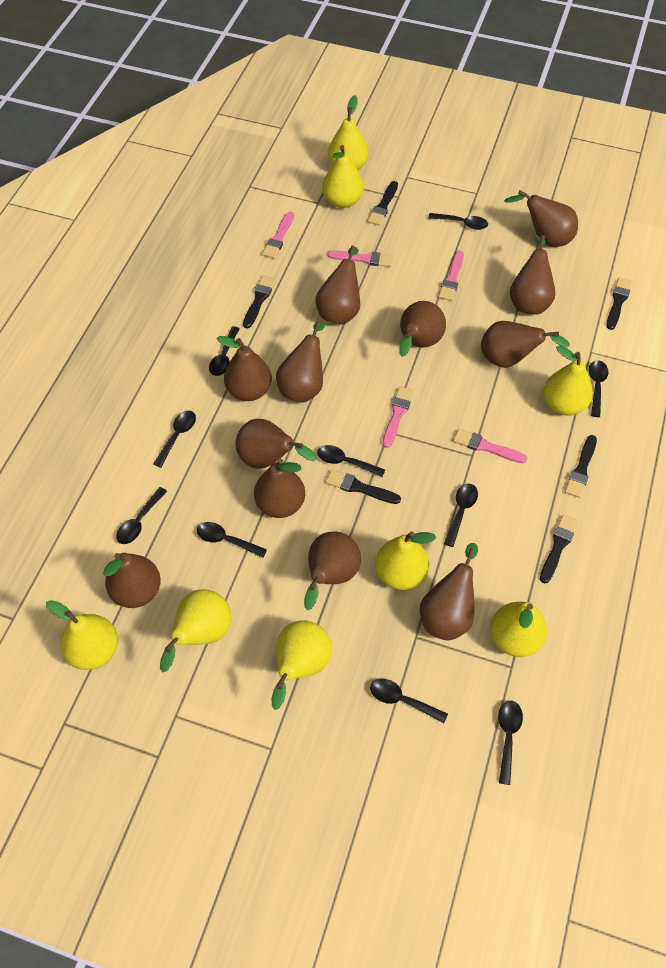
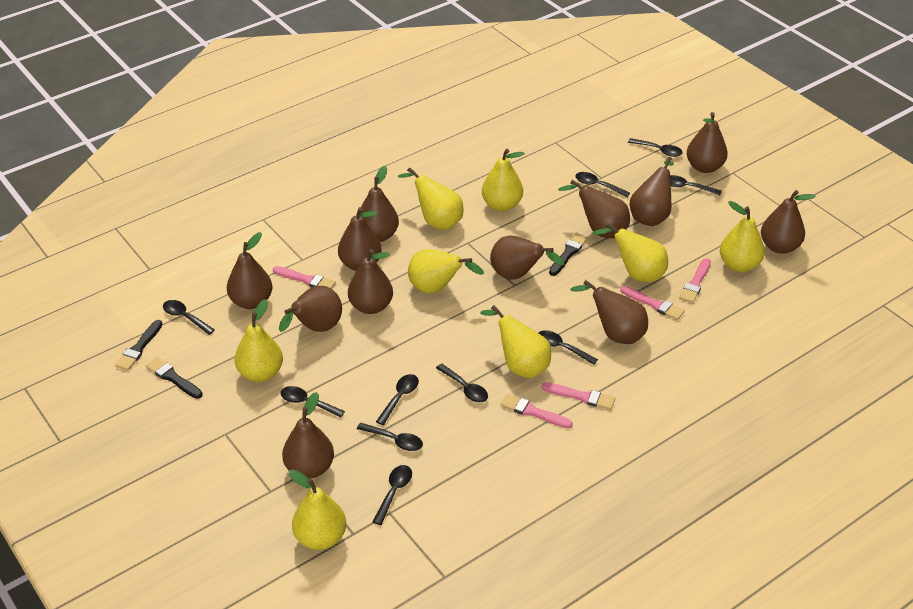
black brush: [243,275,276,328] [326,469,401,504] [368,181,398,226] [540,514,579,584] [565,435,597,498] [606,277,632,330] = 6 -> [115,320,163,371] [146,357,203,399] [549,233,588,276] = 3

